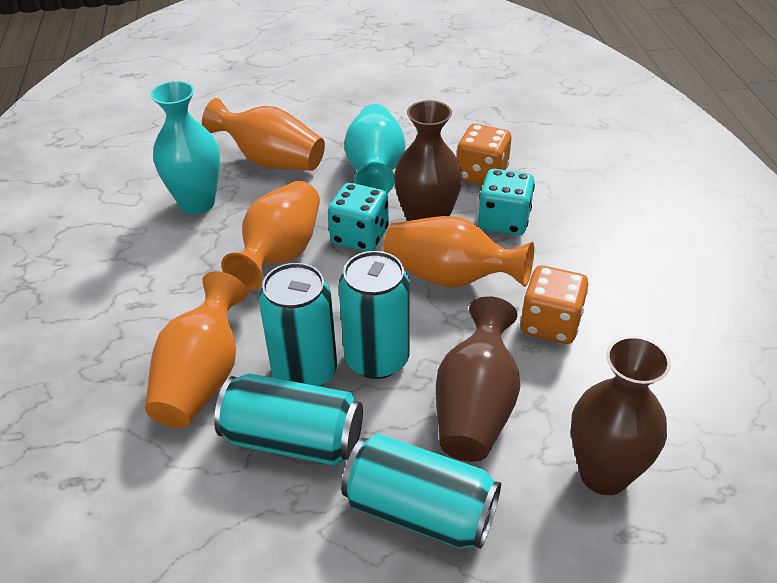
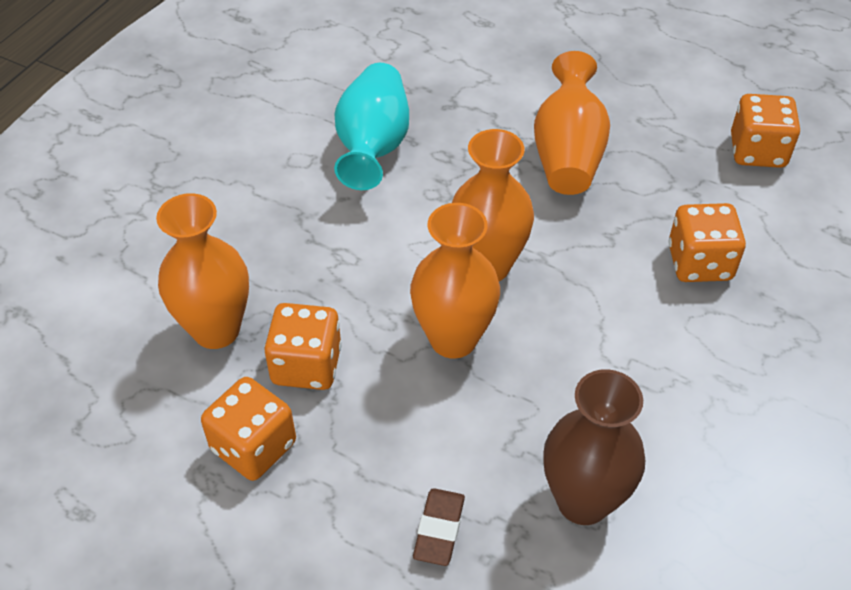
brown eraser: none = 0 -> [413,488,465,566] = 1
brown vase: [394,100,462,221] [436,296,520,462] [571,336,671,495] = 3 -> [543,369,645,525] = 1
orange dice: [457,124,511,185] [521,265,589,344] = 2 -> [201,377,296,481] [264,303,342,390] [668,203,746,282] [731,94,800,168] = 4
turquoise can: [214,373,363,466] [259,263,337,386] [338,251,410,379] [341,434,501,549] = 4 -> none = 0
turquoise dice: [328,183,389,252] [478,169,535,235] = 2 -> none = 0
turquoise vase: [150,81,220,214] [344,104,406,193] = 2 -> [334,63,409,190] = 1

